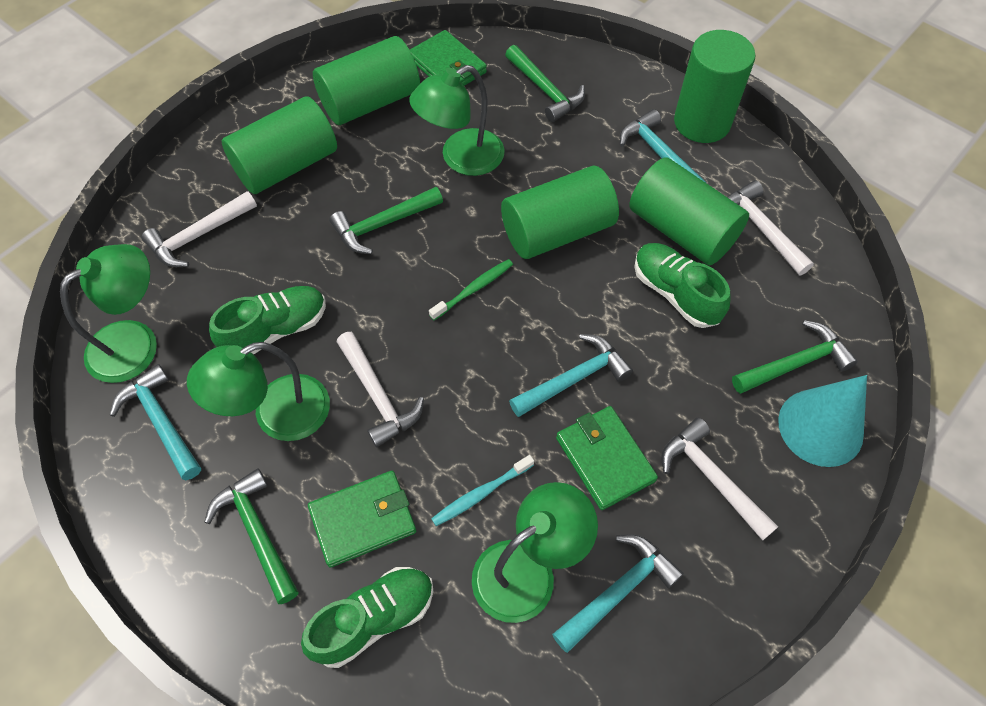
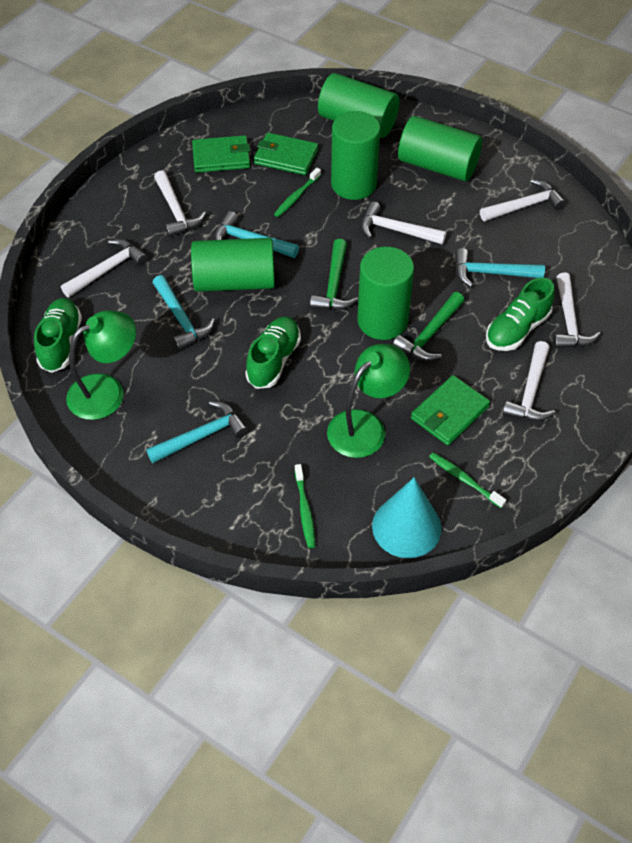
green hammer: [205,468,299,604] [329,187,443,254] [505,45,585,122] [732,320,858,394] = 4 -> [310,239,358,310] [393,292,465,361] = 2
green lamp: [60,244,157,383] [187,342,330,441] [409,65,505,176] [472,482,598,623] = 4 -> [66,310,136,420] [327,344,410,458] = 2
green toothbrush: [429,259,513,320] = 1 -> [274,168,321,217] [295,464,315,548] [429,452,506,508] = 3
turquoise toothbrush: [431,455,534,526] = 1 -> none = 0
white hammer: [142,191,257,267] [337,332,424,447] [661,418,778,541] [727,180,814,275] = 4 -> [61,239,148,297] [154,170,206,237] [361,201,447,245] [480,179,566,221] [502,341,556,421] [553,273,601,348] = 6

